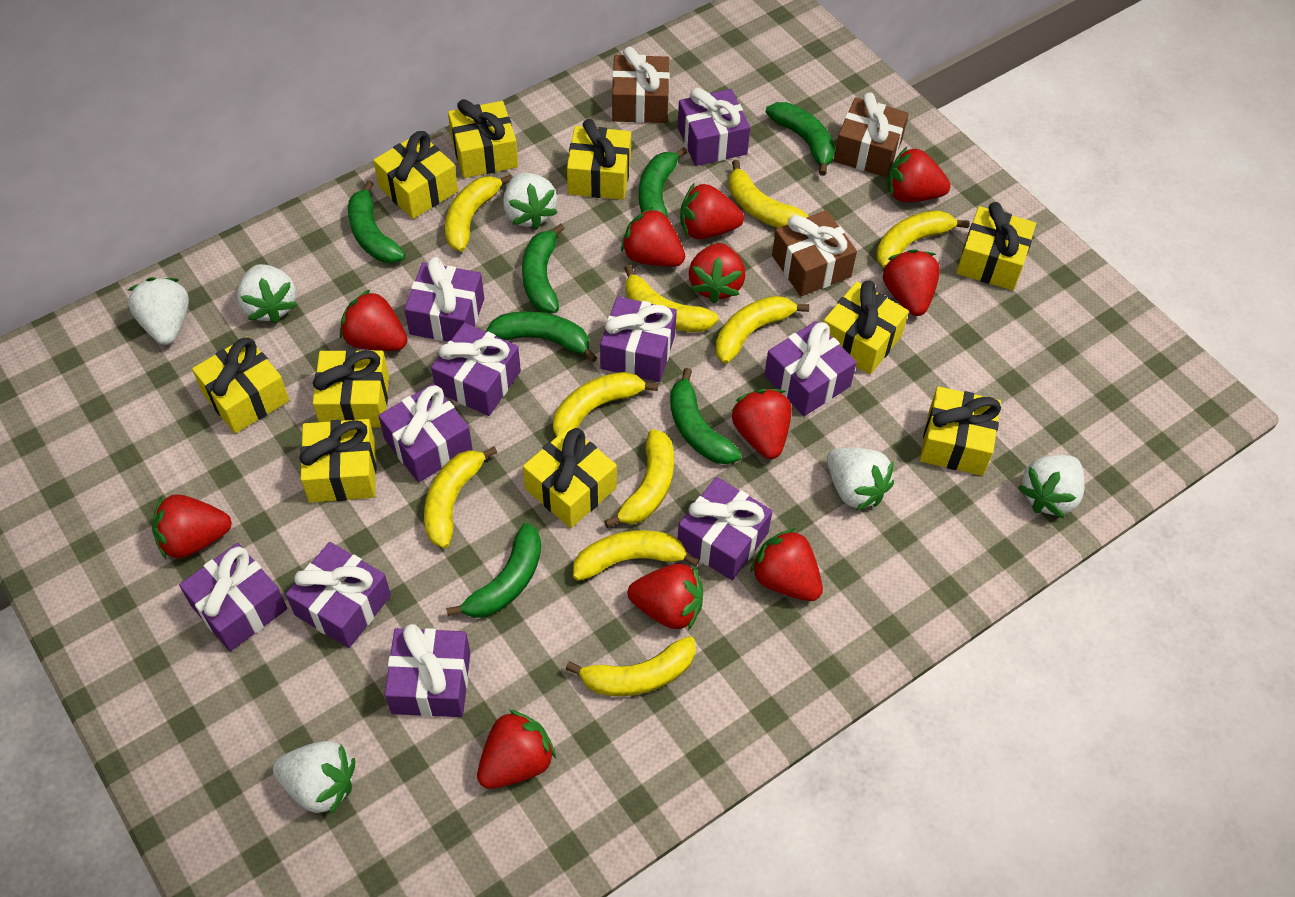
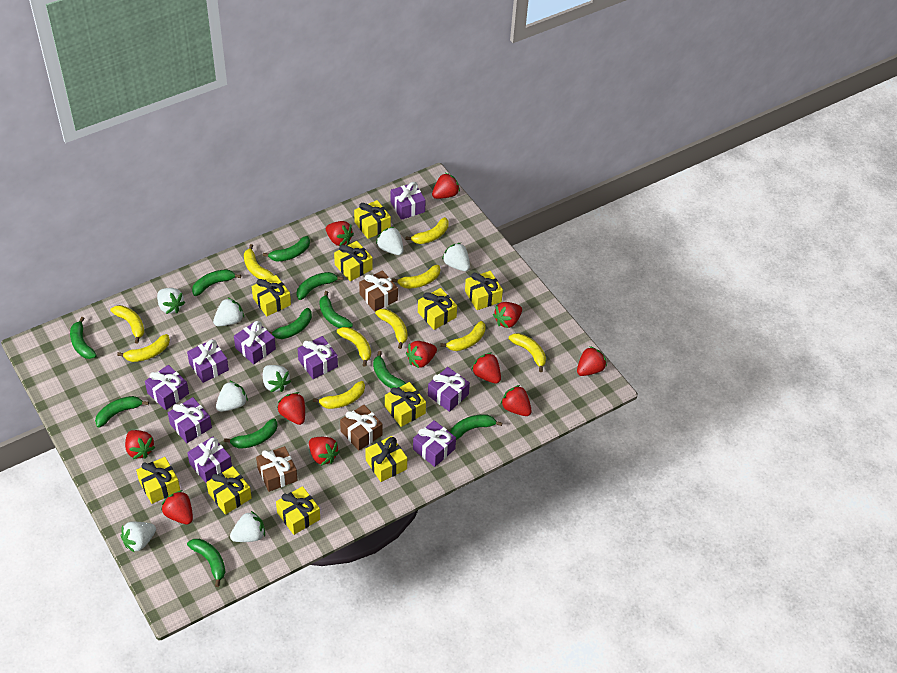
green banana: [348,180,406,263] [446,523,541,618] [486,311,597,363] [522,223,565,313] [639,147,688,218] [670,368,742,464] [766,102,835,176] = 7 -> [70,317,97,359] [95,396,149,428] [187,539,225,587] [192,269,241,296] [224,418,278,449] [263,236,310,262] [270,308,312,339] [297,272,343,300] [319,291,353,328] [373,351,406,389] [450,414,502,440] = 11
purple gift: [179,543,287,651] [286,542,391,648] [378,384,473,482] [385,624,471,717] [404,257,484,342] [431,323,521,416] [600,296,677,382] [678,88,750,166] [678,477,773,580] [764,321,857,416] = 10 -> [145,365,189,410] [168,397,212,443] [187,339,229,383] [187,437,232,484] [234,321,276,364] [297,336,338,379] [391,182,426,220] [413,420,456,467] [428,367,470,412] = 9
white strawberry: [128,277,189,345] [237,264,297,324] [273,741,355,815] [503,173,558,230] [827,448,894,511] [1018,455,1084,518] = 6 -> [121,522,156,553] [157,288,185,314] [213,297,244,326] [216,381,248,412] [230,510,265,542] [263,365,291,392] [376,227,403,255] [442,243,470,271] = 8

